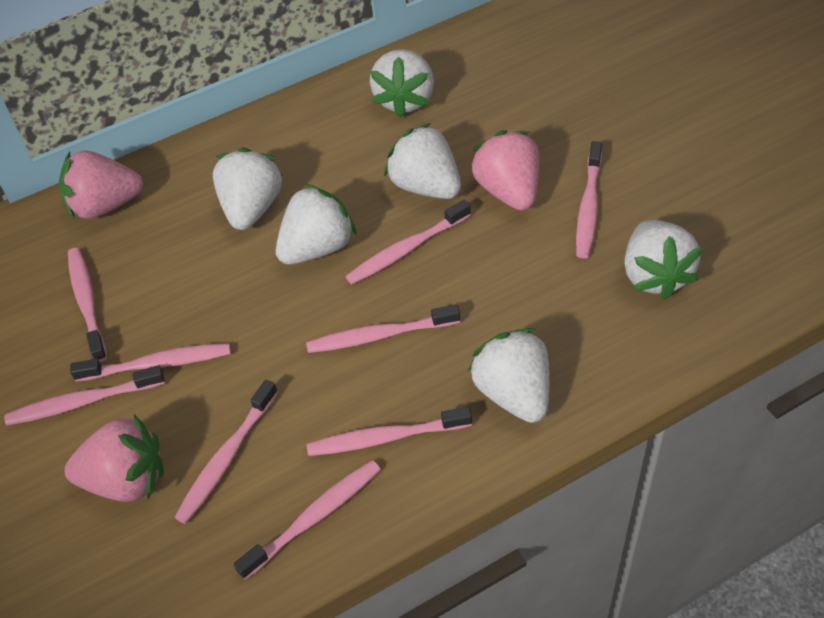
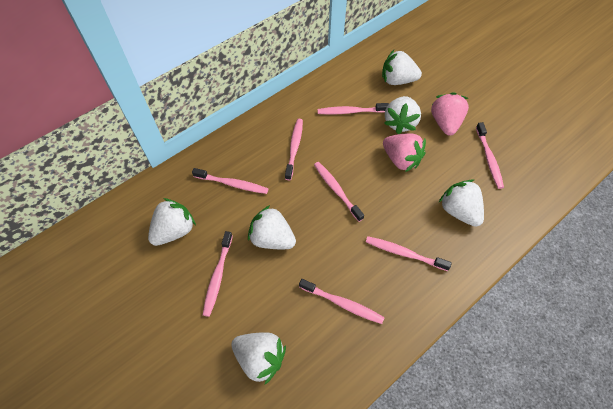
pink strawberry: [59,151,143,219] [64,414,164,502] [470,130,539,211] = 3 -> [383,133,426,172] [431,92,469,136] = 2
pink toothbrush: [4,365,165,426] [68,248,107,362] [70,343,231,382] [174,379,278,524] [234,460,381,580] [306,304,460,353] [307,407,472,456] [345,200,471,285] [576,141,602,258] = 9 -> [192,168,269,194] [203,231,233,317] [285,119,303,180] [299,279,385,324] [314,162,364,222] [317,103,389,115] [366,236,452,271] [476,122,504,189] = 8

